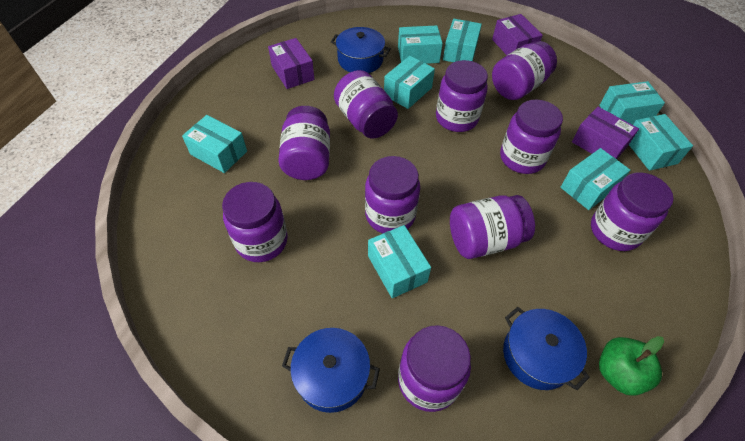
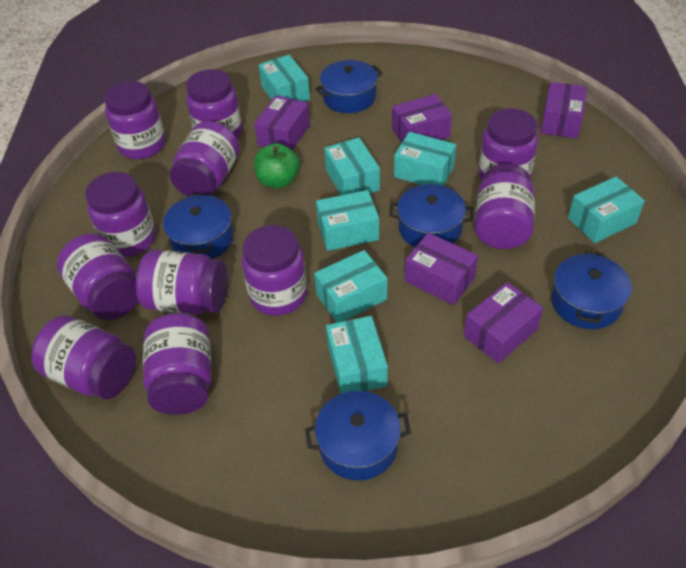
blue pot: [282,328,380,413] [331,27,391,73] [503,307,590,390] = 3 -> [163,193,234,259] [305,391,411,481] [315,60,382,113] [389,184,473,247] [551,251,632,329] = 5
purple box: [268,38,315,89] [492,14,543,55] [572,107,639,159] = 3 -> [254,95,310,150] [392,94,452,143] [405,233,478,305] [464,282,543,363] [540,82,587,139] = 5
purple jar: [222,182,288,262] [278,106,330,180] [334,70,398,139] [365,156,420,233] [398,325,471,412] [436,60,488,132] [450,195,535,259] [492,41,557,100] [500,99,563,174] [591,172,674,251] = 10 -> [31,316,136,399] [57,233,138,320] [85,172,156,257] [104,81,166,159] [136,250,228,315] [143,313,212,415] [170,121,240,196] [186,69,242,139] [242,225,307,316] [475,164,535,249] [478,108,538,180] = 11
turquoise box: [182,115,247,173] [368,225,431,298] [384,56,435,109] [398,25,443,64] [443,19,482,62] [560,148,630,210] [599,81,665,125] [629,114,693,171] = 8 -> [259,55,310,102] [314,250,387,323] [316,190,379,251] [324,137,380,195] [326,316,388,394] [394,132,456,186] [568,176,645,243] = 7

